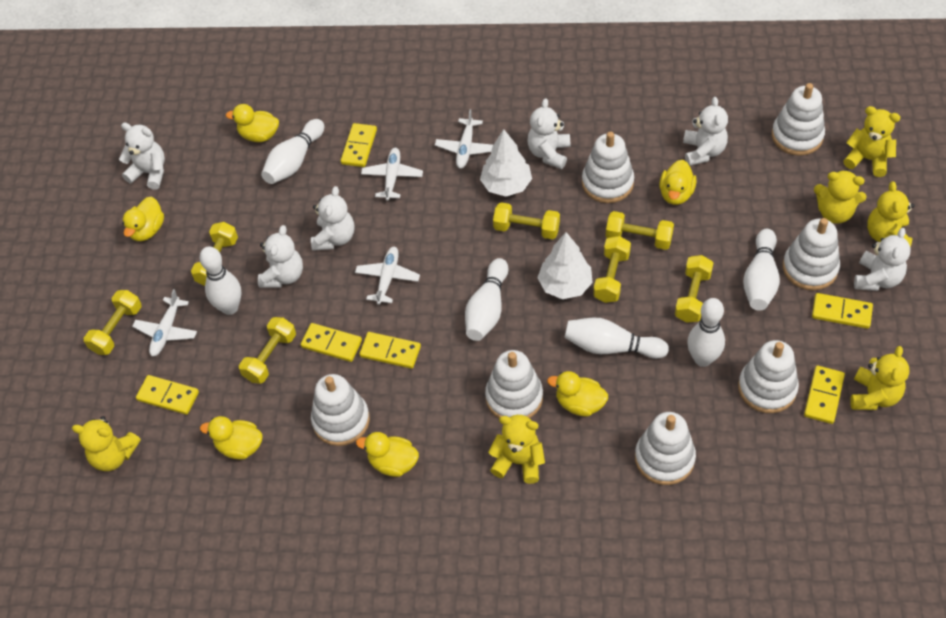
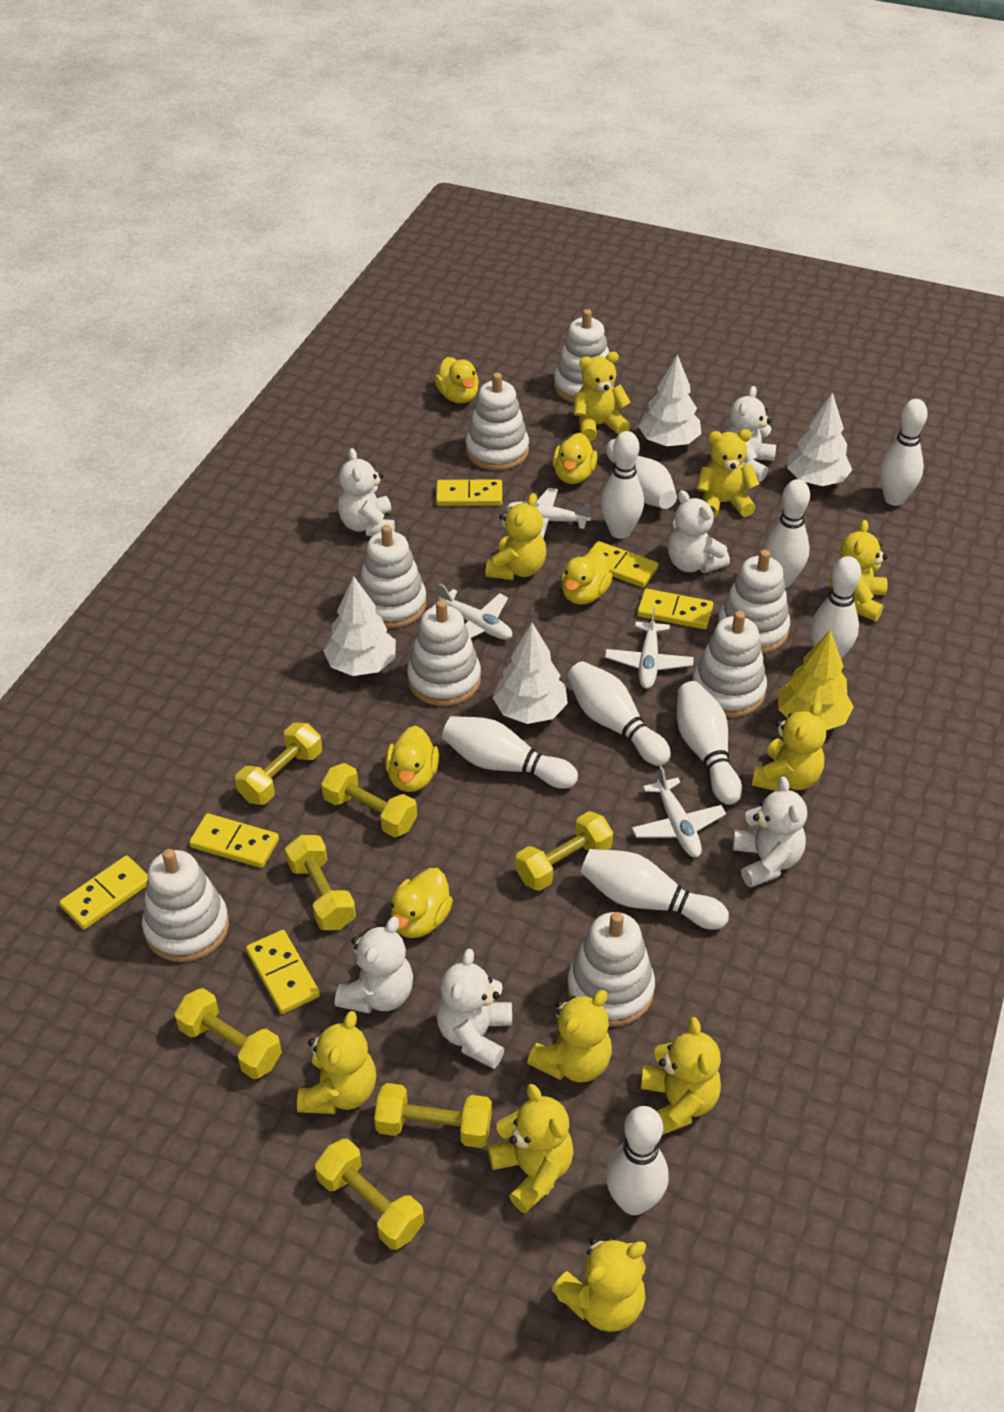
white bowling pin: [199,246,241,315] [261,119,324,184] [465,258,508,341] [564,318,669,359] [687,298,725,367] [743,229,780,311] = 6 -> [442,716,578,789] [567,661,671,766] [581,849,729,930] [601,431,644,539] [606,439,677,509] [606,1106,668,1215] [677,681,742,805] [764,479,810,588] [811,556,861,659] [880,399,928,506] = 10
white stacking toy: [311,374,370,446] [485,350,543,418] [582,131,634,203] [635,412,696,485] [738,340,799,413] [772,83,825,156] [783,218,840,290] = 7 -> [142,849,229,962] [359,525,427,628] [407,600,481,706] [466,373,529,470] [554,309,614,403] [567,912,655,1026] [693,611,767,717] [718,550,790,654] = 8
white tree: [480,129,532,197] [537,232,593,299] = 2 -> [323,576,396,676] [493,623,568,724] [638,354,701,447] [787,392,852,486] = 4
yellow duck: [122,197,164,241] [200,416,263,460] [226,104,279,142] [356,432,419,477] [547,371,608,416] [659,160,697,205] = 6 -> [385,726,439,792] [391,868,453,938] [435,357,479,404] [552,433,598,484] [562,550,613,605] = 5
yellow teddy bear: [72,416,141,471] [488,415,545,484] [814,170,867,224] [844,106,901,177] [850,346,909,410] [867,181,915,248] = 6 -> [297,1011,376,1114] [485,493,546,580] [487,1084,574,1213] [527,990,612,1082] [552,1237,646,1332] [574,352,631,441] [641,1017,721,1135] [697,429,759,519] [752,702,826,791] [830,520,888,621] = 10
yellow tree: none = 0 -> [778,630,854,730] = 1

